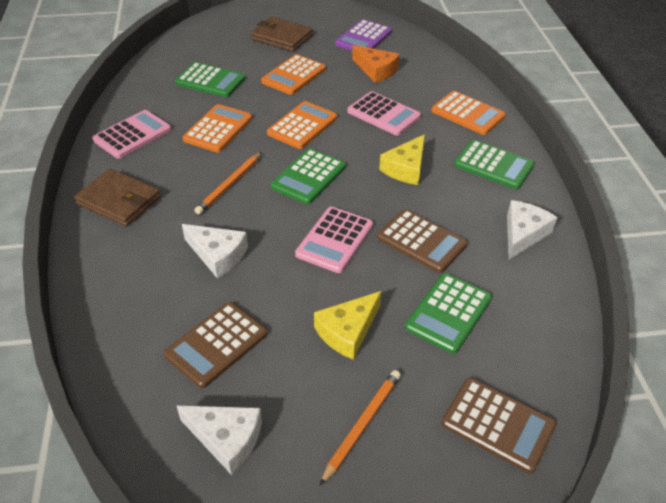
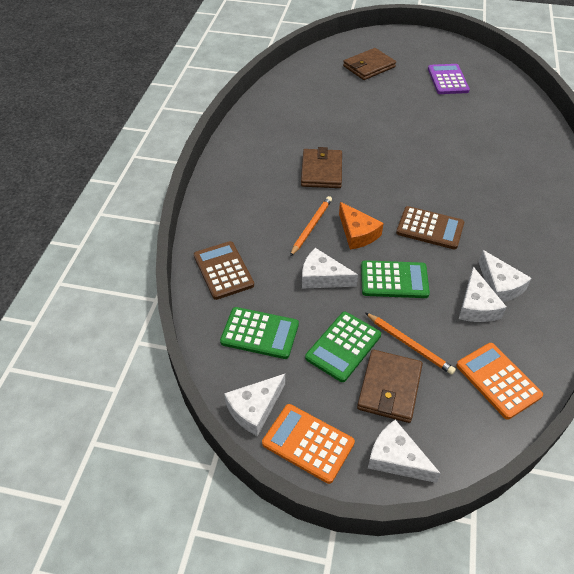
brown calculator: [164,302,267,388] [377,209,468,273] [441,378,556,473] = 3 -> [194,241,254,300] [396,206,464,250] = 2
brown wallet: [74,169,161,226] [251,17,313,52] = 2 -> [301,147,342,188] [343,48,396,80] [357,350,423,423] = 3
green calculator: [175,62,245,97] [271,148,346,204] [405,273,492,354] [454,140,535,189] = 4 -> [220,307,299,359] [305,312,381,382] [361,260,430,298] = 3
orange calculator: [182,104,252,152] [261,54,326,95] [267,101,337,149] [431,91,506,135] = 4 -> [262,404,355,484] [456,343,543,420] = 2
pink calculator: [93,110,171,159] [295,207,373,273] [347,91,421,136] = 3 -> none = 0
white cheese: [177,406,262,475] [182,224,248,278] [507,200,558,259] = 3 -> [224,374,285,436] [302,248,358,289] [368,420,441,483] [459,267,506,322] [479,250,532,302] = 5
yellow cheese: [314,291,381,360] [379,134,425,185] = 2 -> none = 0

